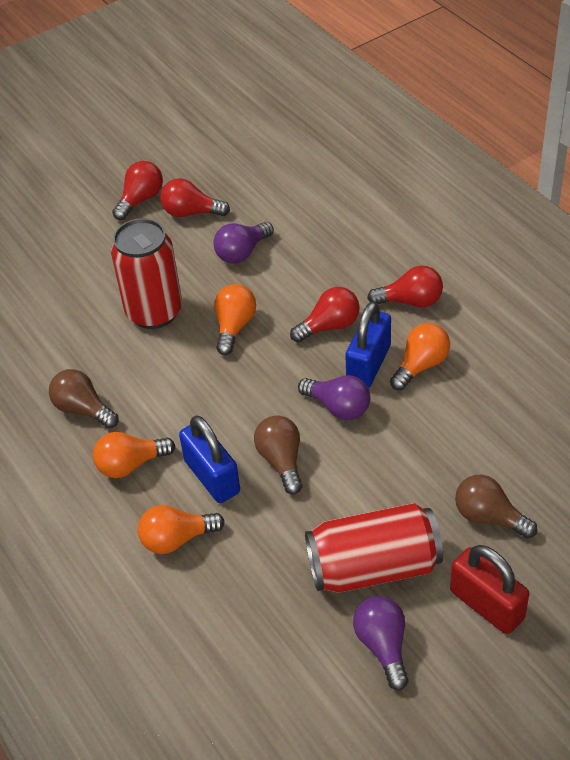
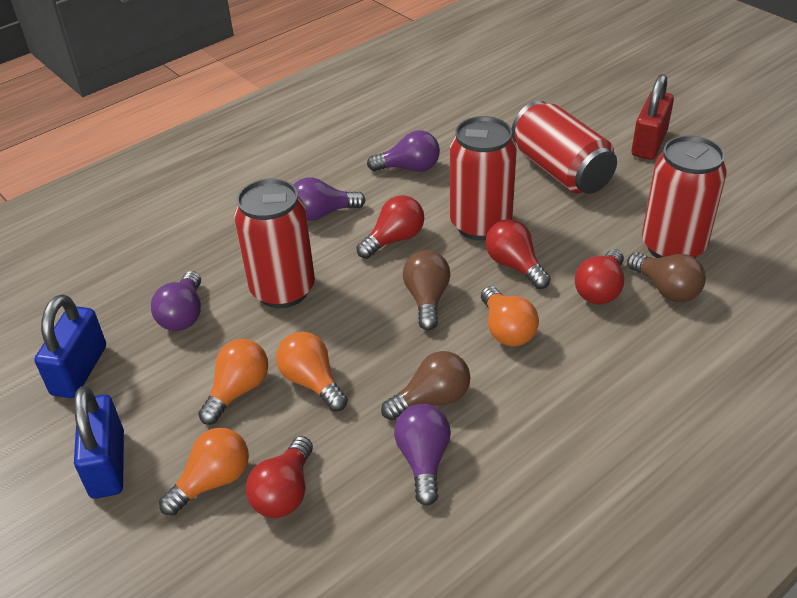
purple light bulb: [213,222,274,263] [298,375,370,420] [353,596,409,690] = 3 -> [151,271,201,331] [294,177,365,221] [367,130,440,172] [394,404,451,506] = 4
red can: [111,218,182,329] [305,503,443,593] = 2 -> [234,178,315,308] [450,116,517,241] [512,101,617,194] [642,135,727,258] = 4

